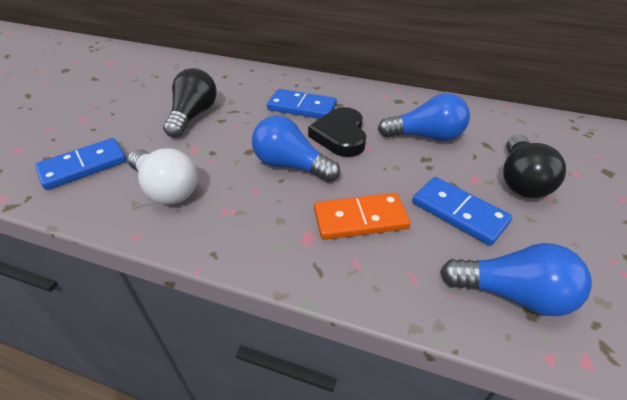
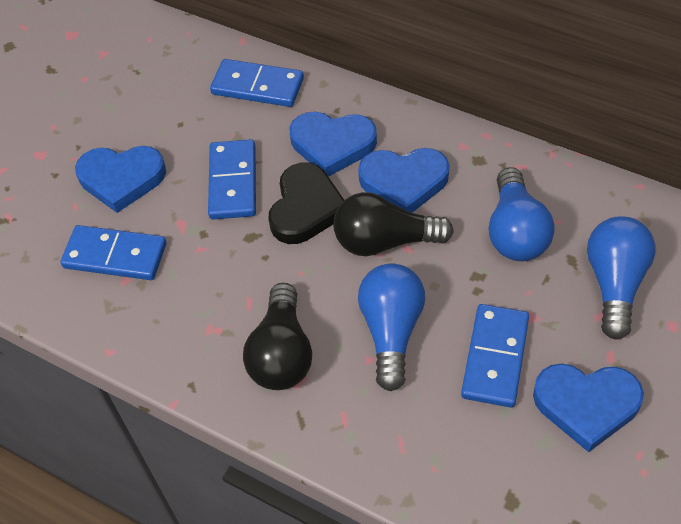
blue domino: [35,138,127,190] [267,89,337,119] [412,177,512,246] = 3 -> [60,225,167,280] [208,139,256,219] [210,59,304,107] [461,304,529,408] = 4
blue heart: none = 0 -> [75,146,166,213] [289,112,377,177] [358,148,449,213] [533,363,644,452] = 4
orange domino: [314,193,410,240] = 1 -> none = 0
white light bulb: [128,148,198,204] = 1 -> none = 0

